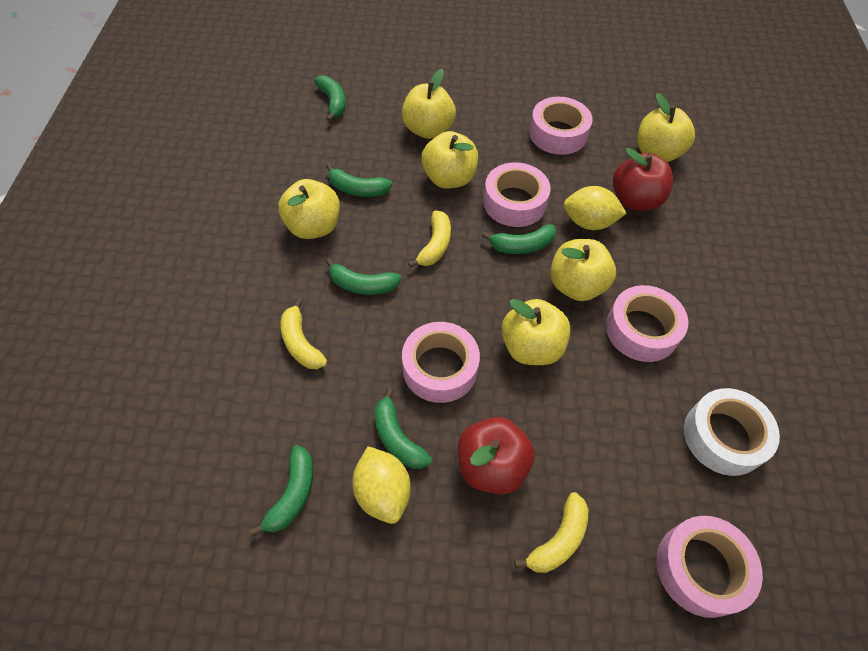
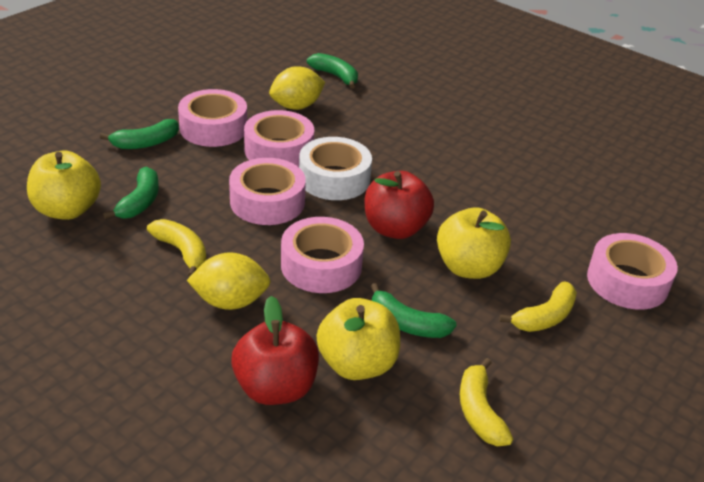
green banana: [250,445,313,537] [314,76,346,122] [325,258,401,295] [326,163,392,197] [375,388,432,469] [482,224,556,254] = 6 -> [100,119,179,149] [103,167,159,219] [307,53,358,89] [371,283,457,338] = 4
yellow apple: [278,179,340,239] [402,69,456,139] [421,131,478,189] [501,299,571,365] [550,239,616,301] [637,93,695,162] = 6 -> [27,151,101,220] [317,298,400,380] [437,207,511,279] = 3

